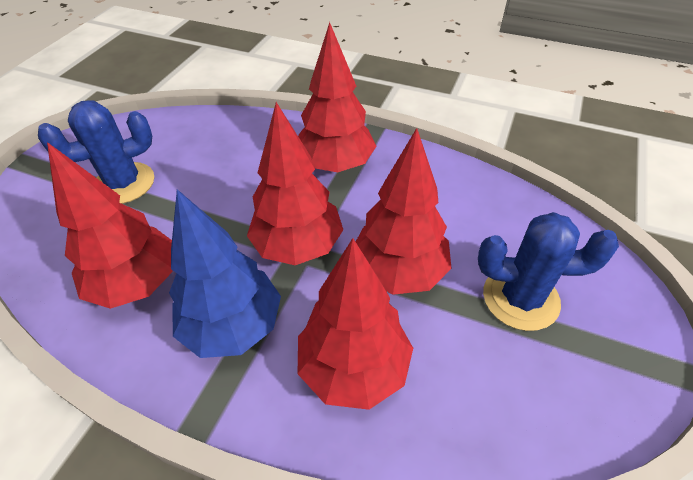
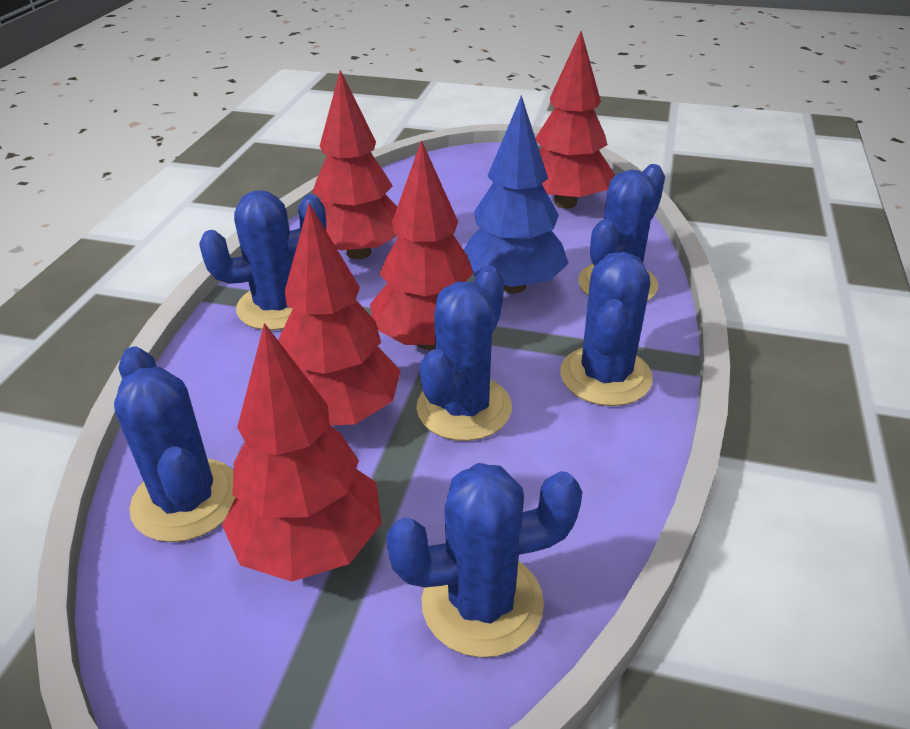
blue cactus: [38,101,154,204] [478,212,619,331] = 2 -> [114,347,236,542] [199,191,326,330] [386,463,583,657] [416,266,512,441] [560,252,653,406] [578,164,665,301] = 6

